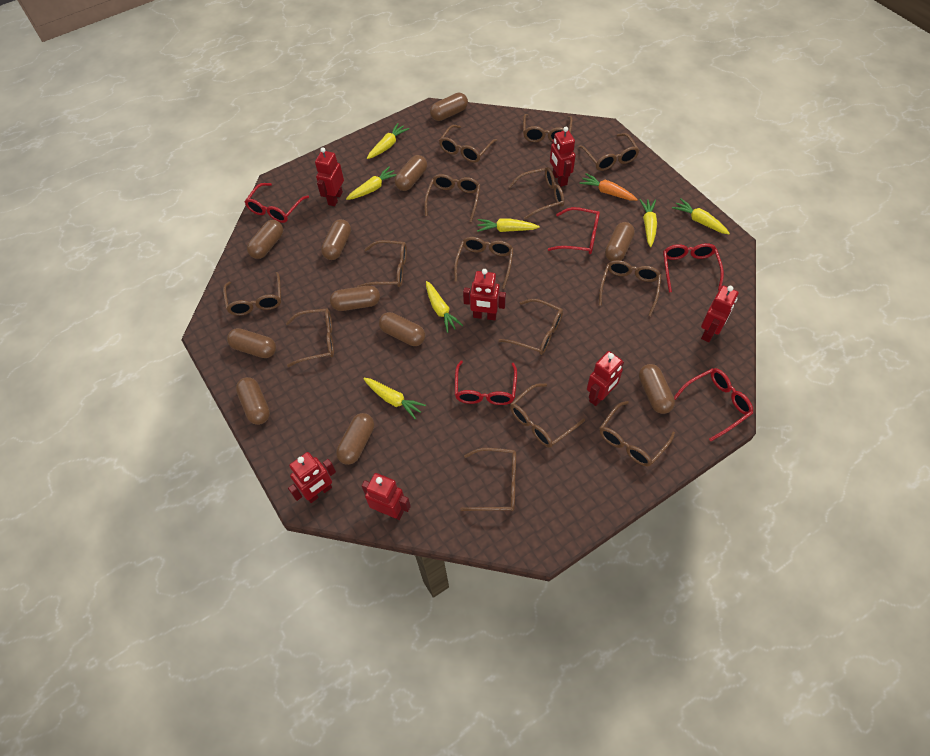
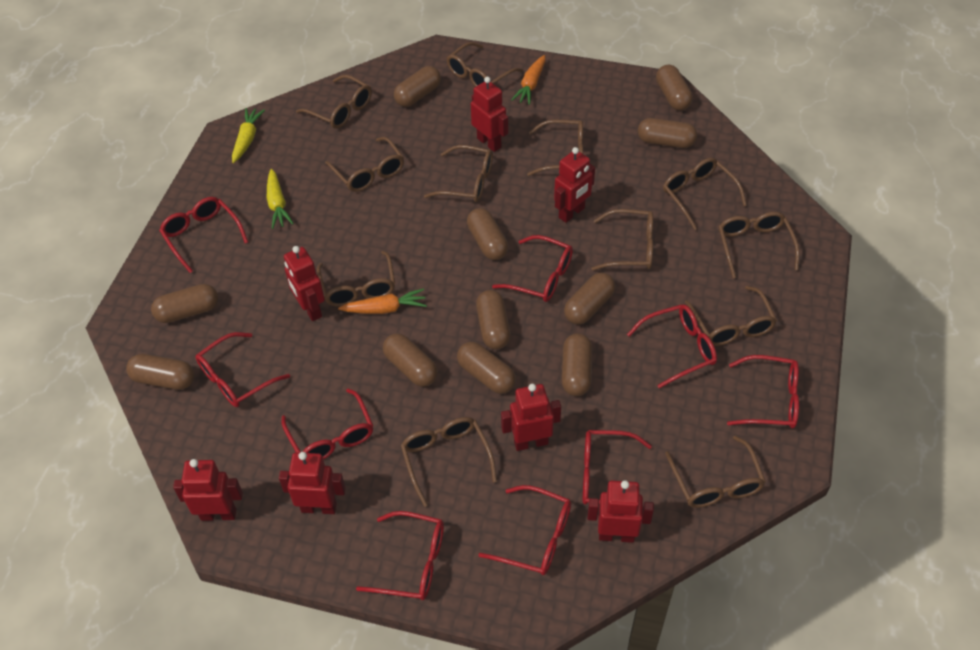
brown glasses: [223,272,281,316] [286,308,334,367] [357,240,407,287] [424,174,480,222] [439,125,498,163] [454,237,514,289] [460,448,516,511] [499,299,563,355] [509,167,564,220] [510,383,585,448] [523,114,573,142] [579,133,640,171] [599,260,661,316] [599,401,675,467] = 14 -> [296,75,372,129] [317,251,395,307] [325,137,404,192] [401,417,497,507] [424,145,493,202] [447,42,523,87] [527,120,583,176] [591,209,653,271] [663,158,747,230] [665,436,766,508] [685,286,777,346] [719,212,800,278] = 12
orange carrot: [579,173,638,201] = 1 -> [338,288,427,314] [511,55,545,105] = 2
red glasses: [245,183,309,223] [455,360,517,405] [548,207,600,254] [663,243,724,293] [674,368,753,441] = 5 -> [159,197,248,273] [195,332,290,407] [281,388,373,459] [356,511,444,600] [479,485,571,575] [492,235,573,302] [583,430,652,505] [627,304,717,388] [727,355,799,428] = 9
yellow carrot: [346,166,397,200] [363,378,426,419] [367,123,409,159] [426,281,463,333] [477,219,540,232] [640,199,657,247] [672,198,730,234] = 7 -> [232,108,265,163] [267,169,294,229] = 2

